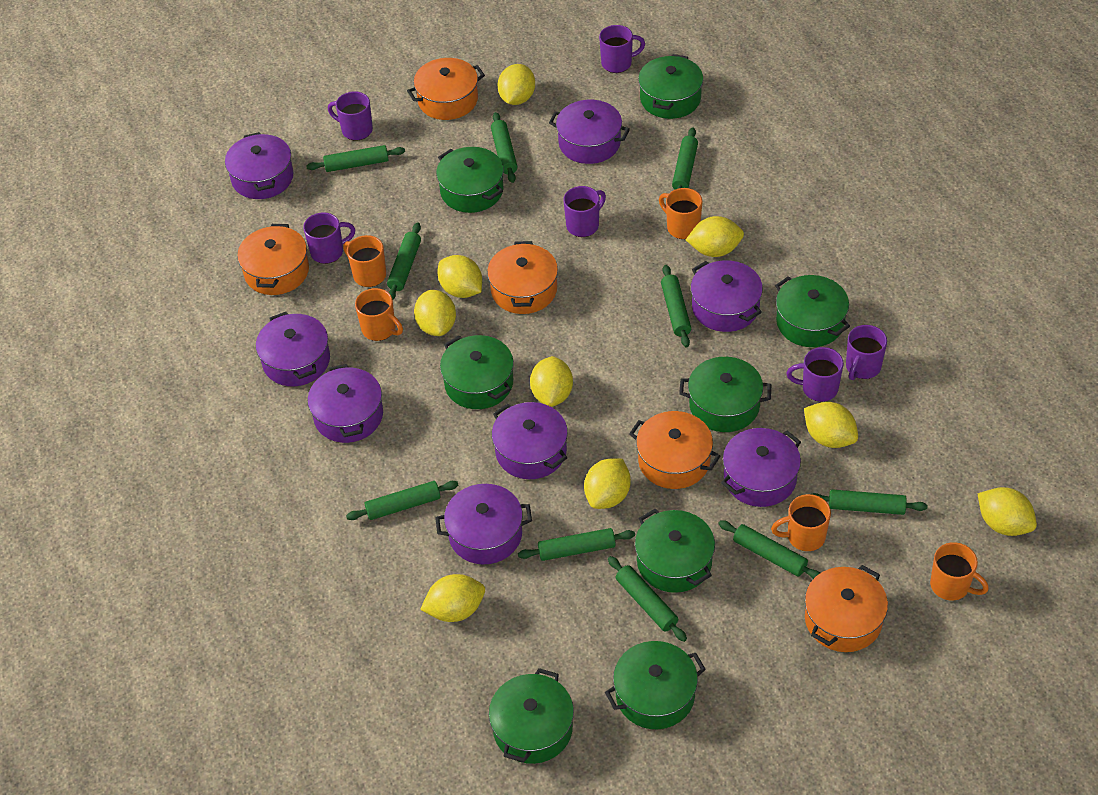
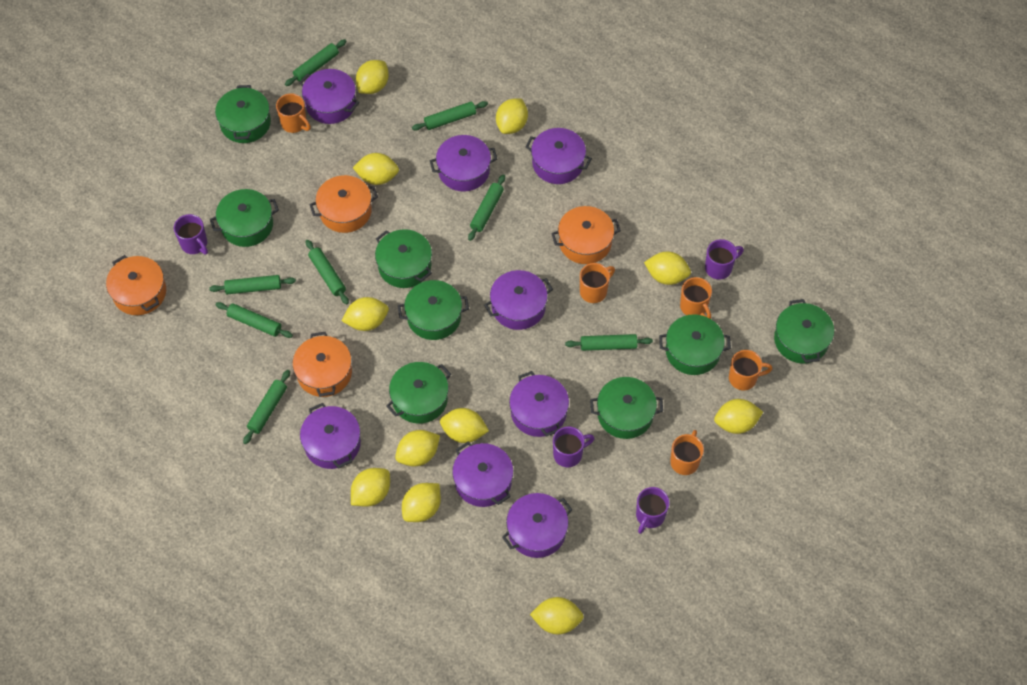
green rolling pin: [306,145,405,172] [346,481,458,520] [387,222,421,300] [491,112,518,183] [518,528,635,561] [608,556,687,642] [661,265,691,347] [672,127,698,189] [718,520,820,579] [812,489,928,515] = 10 -> [209,275,296,294] [215,302,293,338] [243,370,290,444] [285,39,347,86] [306,240,349,305] [412,101,488,131] [468,174,505,241] [565,334,653,351] = 8
orange pot: [237,224,309,295] [407,58,485,120] [487,241,558,314] [629,411,720,489] [805,565,888,652] = 5 -> [106,255,166,315] [293,332,352,397] [309,175,378,233] [551,206,621,264] = 4
purple mug: [303,212,355,264] [328,91,373,141] [563,186,606,237] [599,25,645,73] [786,347,844,402] [846,325,887,380] = 6 -> [174,214,208,254] [553,426,595,467] [636,487,670,534] [705,239,744,280] = 4
yellow lemon: [414,290,456,336] [420,574,485,622] [438,255,482,298] [498,64,535,105] [530,356,573,407] [584,458,631,509] [686,216,744,257] [804,402,858,448] [977,487,1037,536] = 9 -> [342,297,389,331] [351,468,390,507] [353,153,399,185] [356,60,389,94] [395,430,440,467] [402,483,441,522] [440,408,489,443] [496,99,528,134] [530,597,584,634] [644,252,691,285] [714,399,763,434] = 11

